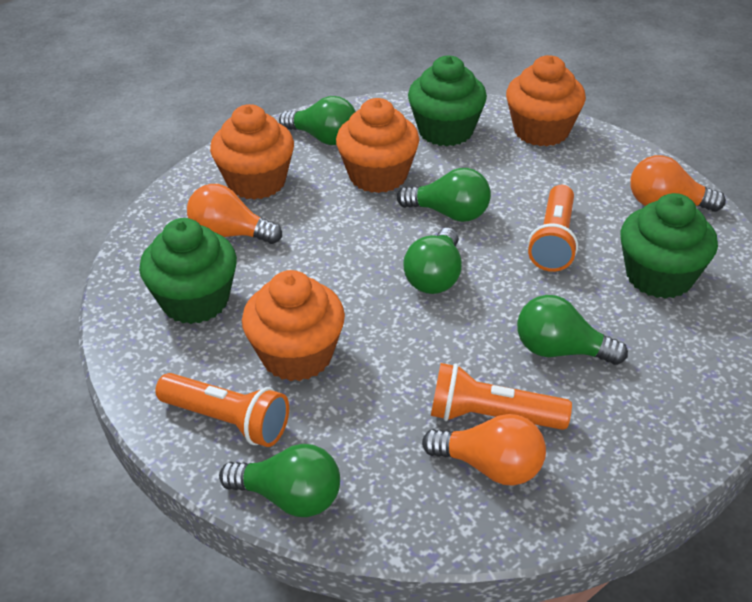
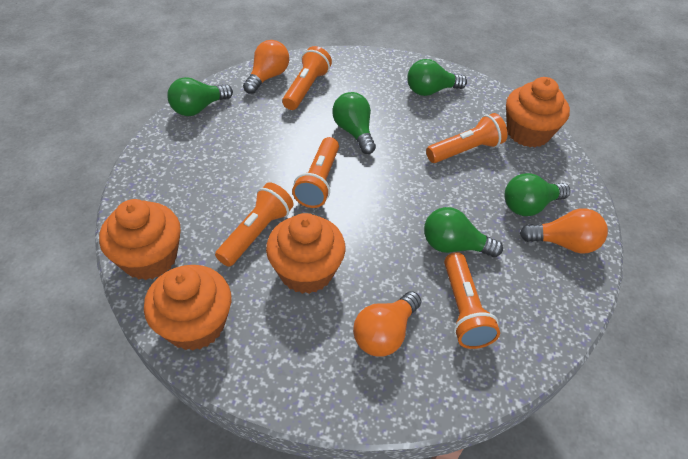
green cupcake: [139,218,237,324] [408,56,487,146] [620,193,718,299] = 3 -> none = 0
orange flashlight: [155,373,289,447] [431,363,572,430] [528,185,578,272] = 3 -> [215,183,294,267] [282,46,332,110] [292,137,339,208] [426,113,508,163] [444,252,500,349] = 5

